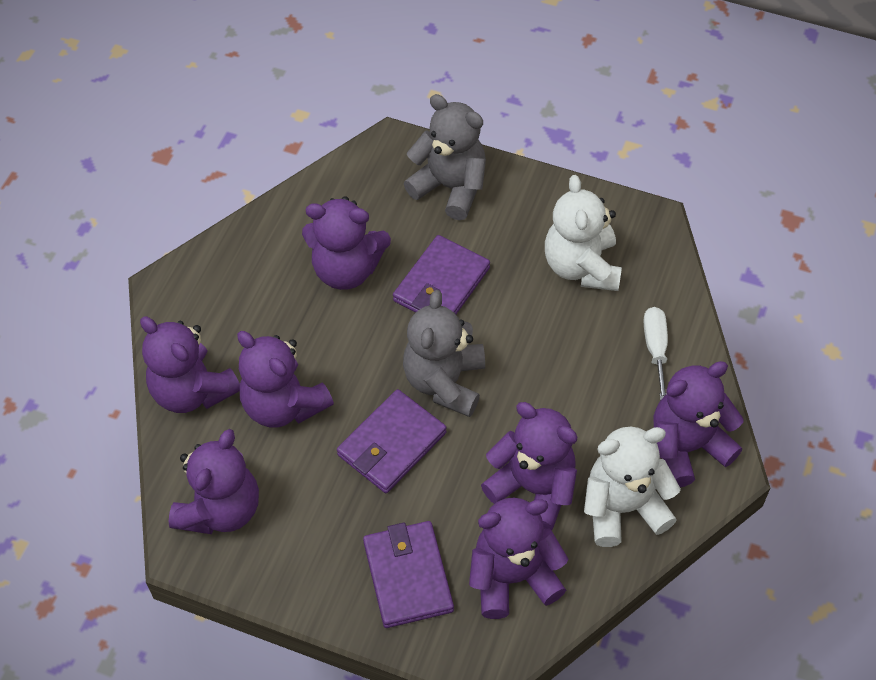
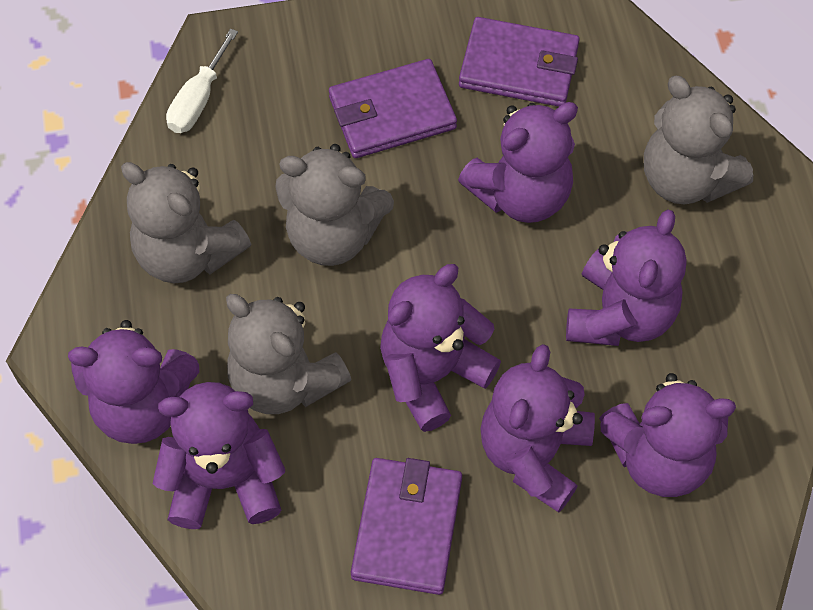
grey teddy bear: [403,290,485,417] [404,94,486,220] = 2 -> [121,162,251,283] [226,294,352,414] [275,144,394,266] [644,76,753,204] = 4
white teddy bear: [545,175,622,291] [584,427,681,547] = 2 -> none = 0

